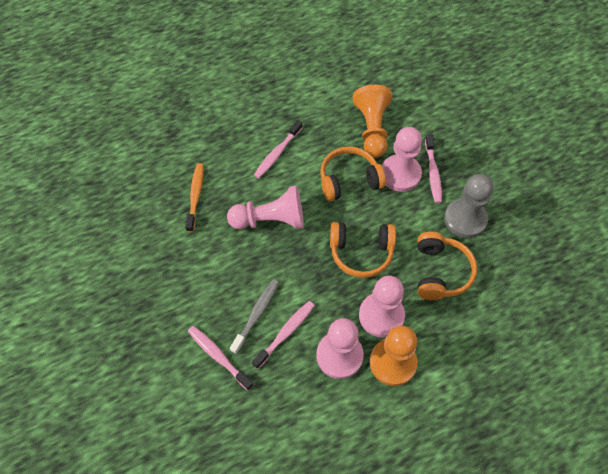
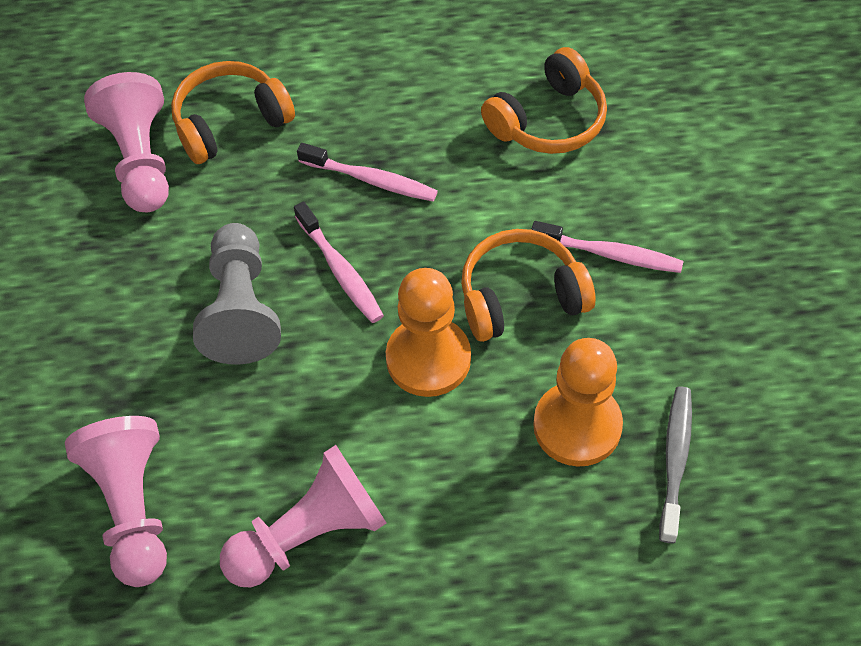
orange toothbrush: [185,163,204,232] = 1 -> none = 0
pink pawn: [227,186,304,229] [316,318,364,379] [359,276,405,338] [382,127,422,192] = 4 -> [65,416,167,587] [84,72,169,212] [220,445,387,587] = 3
pink toothbrush: [188,326,253,391] [252,301,315,369] [254,120,303,178] [425,134,442,203] = 4 -> [294,201,384,323] [297,143,438,201] [531,221,683,273] = 3

